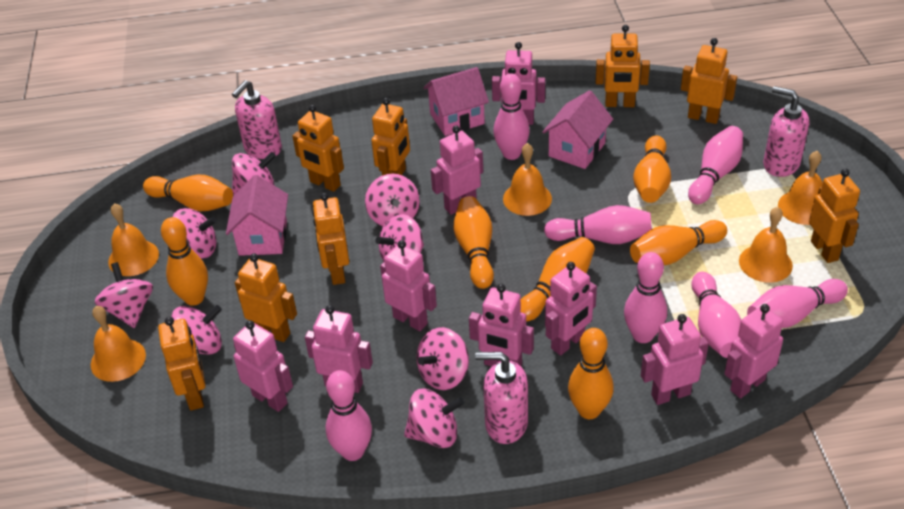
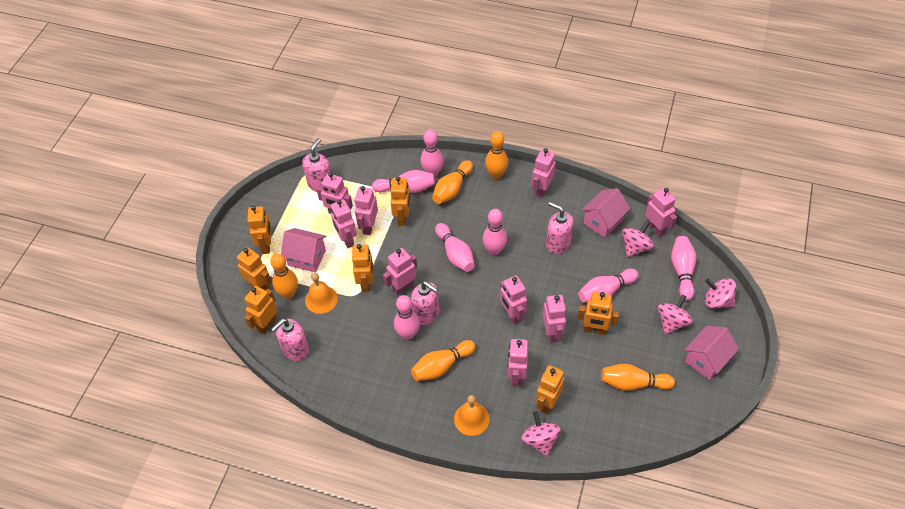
orange bell: [91,306,146,382] [108,203,159,276] [503,143,552,216] [739,207,793,283] [778,151,823,225] = 5 -> [305,273,338,314] [454,395,490,436] = 2
orange bowling pin: [143,175,233,211] [161,217,208,306] [454,196,494,289] [520,237,595,322] [568,328,614,419] [630,220,727,265] [633,135,671,203] = 7 -> [270,253,298,299] [411,340,476,381] [432,160,473,204] [485,131,508,179] [601,364,675,391] = 5
orange robot: [158,317,205,411] [235,253,297,342] [292,105,344,192] [312,193,349,285] [371,98,410,176] [596,25,650,107] [681,38,737,124] [809,168,860,263] = 8 -> [237,247,272,290] [244,286,277,334] [247,206,271,254] [352,244,373,292] [390,176,411,226] [536,365,564,414] [577,292,619,335] = 7
pink soap dispenser: [232,80,282,159] [475,352,528,444] [763,86,809,177] = 3 -> [271,318,309,361] [302,138,331,192] [411,281,439,325] [546,202,574,254] = 4
pink spinning top: [95,262,153,328] [172,208,217,259] [172,305,222,354] [232,152,276,195] [365,174,420,226] [375,214,424,261] [404,389,464,448] [417,327,469,390] = 8 -> [521,411,561,457] [622,221,654,257] [658,295,692,334] [705,278,736,309] = 4

